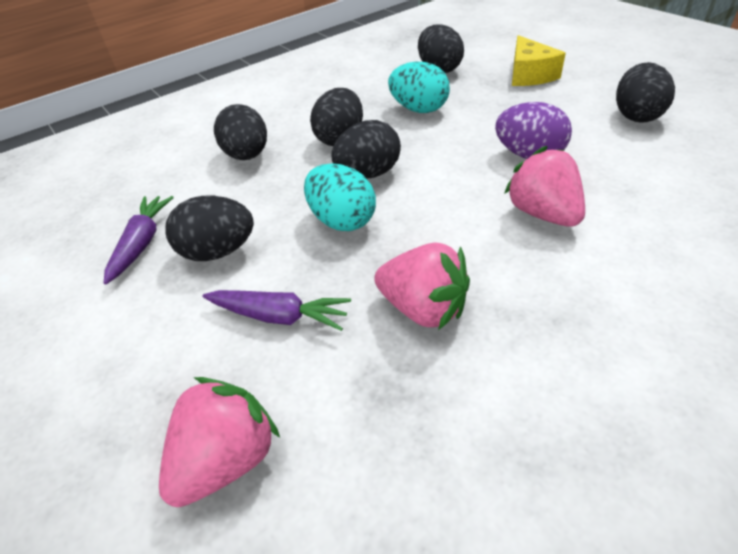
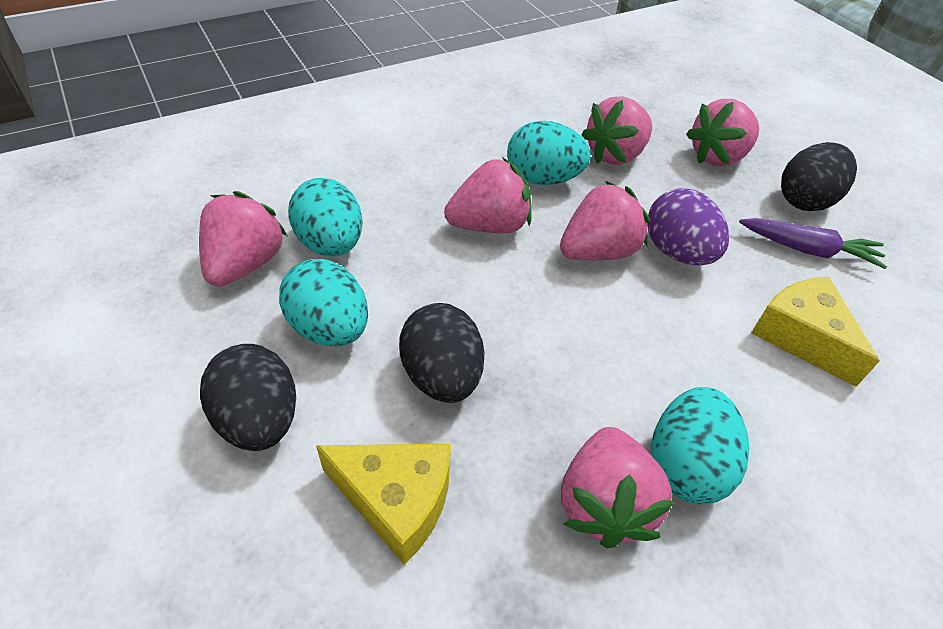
black egg: [165,195,254,261] [214,104,267,160] [310,88,363,146] [332,120,401,179] [418,24,464,73] [616,62,675,123] = 6 -> [200,344,296,451] [399,303,484,403] [781,142,857,211] = 3
pink strawberry: [159,377,280,507] [374,242,470,330] [504,146,585,227] = 3 -> [199,191,287,287] [444,157,532,233] [560,181,650,260] [561,427,675,548] [581,96,652,165] [686,99,759,166] = 6
purple carrot: [104,196,174,285] [203,290,351,331] = 2 -> [739,218,887,269] = 1
turquoise egg: [304,163,376,231] [388,62,450,113] = 2 -> [279,259,368,347] [288,178,363,256] [507,121,591,185] [651,387,750,504] = 4
yellow cheese: [512,35,566,86] = 1 -> [316,444,451,565] [751,277,880,387] = 2

